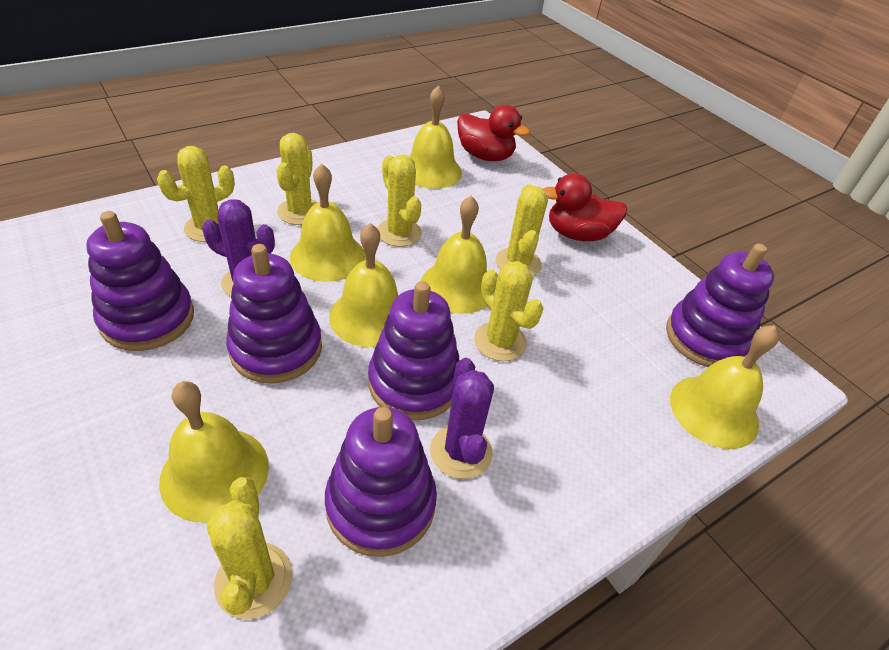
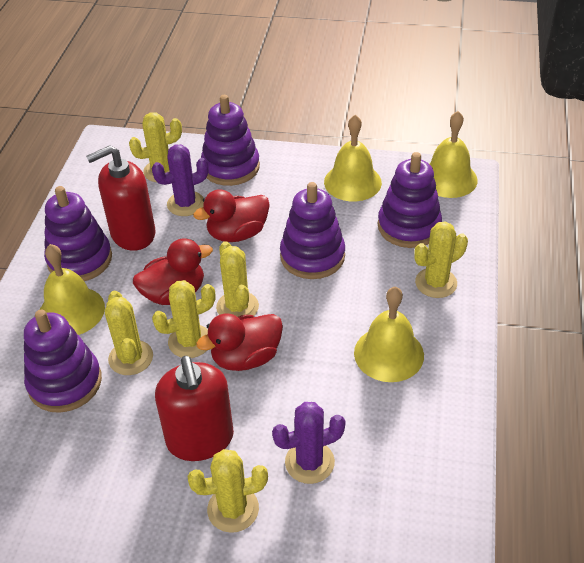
red duck: [457,105,530,161] [543,173,627,241] = 2 -> [133,238,213,305] [193,189,270,242] [196,313,283,371] = 3
red soap dispenser: none = 0 -> [86,145,156,251] [155,356,234,461] = 2
yellow bell: [159,381,269,522] [290,163,365,282] [329,223,398,347] [409,85,462,189] [421,196,487,314] [670,325,779,449] = 6 -> [40,244,105,335] [324,115,382,201] [354,286,424,382] [430,111,478,198] = 4

